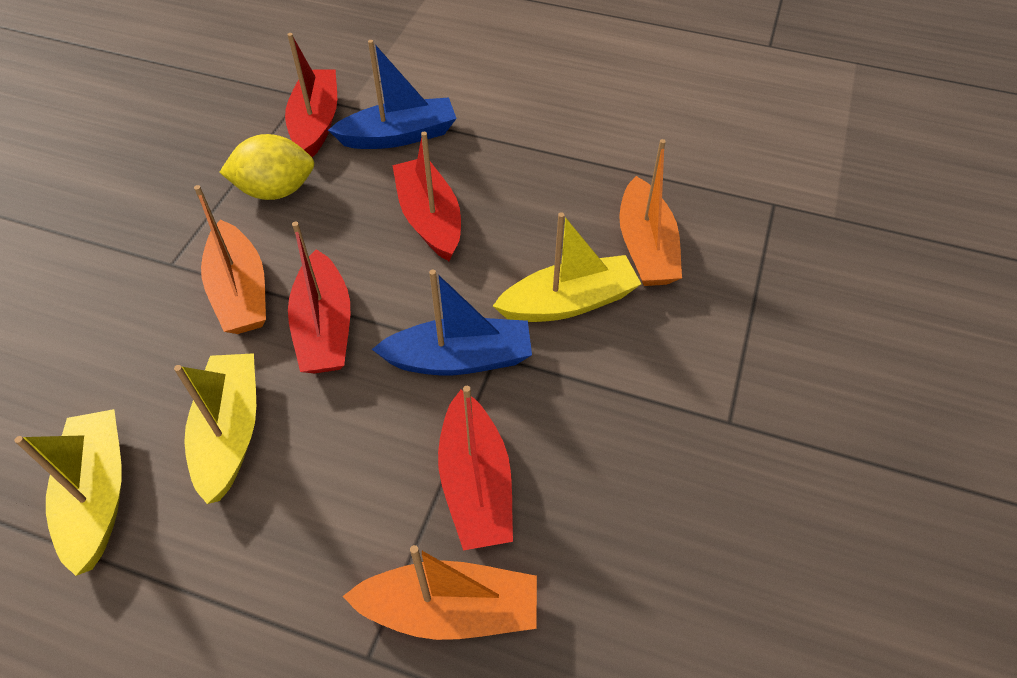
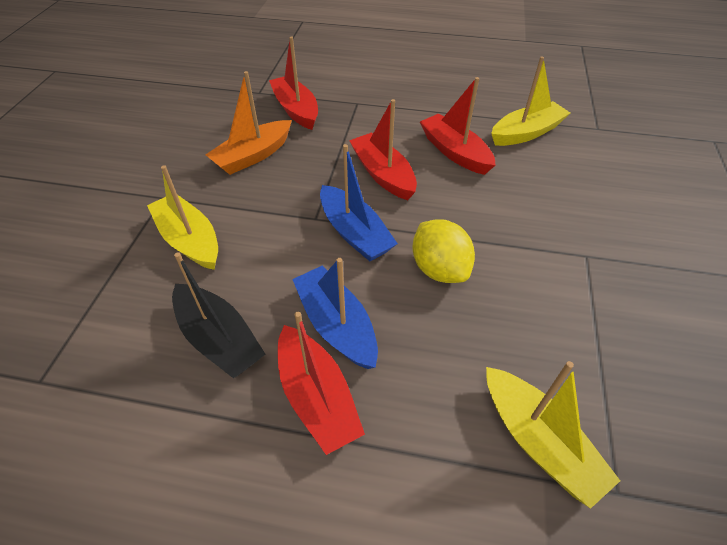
black boat: none = 0 -> [172,252,265,378] = 1
orange boat: [194,185,266,334] [343,545,537,640] [619,139,682,286] = 3 -> [206,71,292,175] = 1

